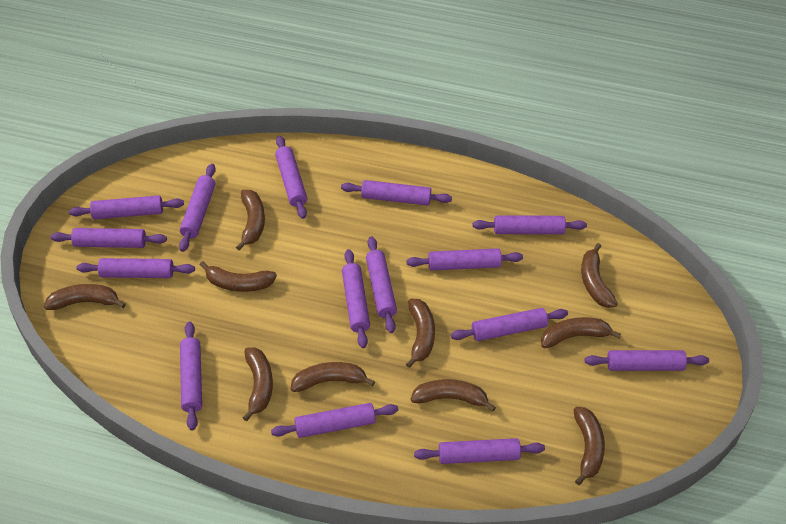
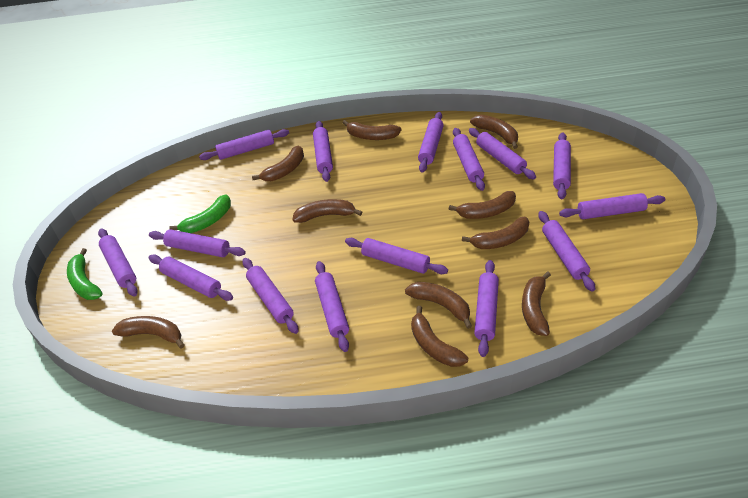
green banana: none = 0 -> [67,248,103,300] [170,195,231,233] = 2

